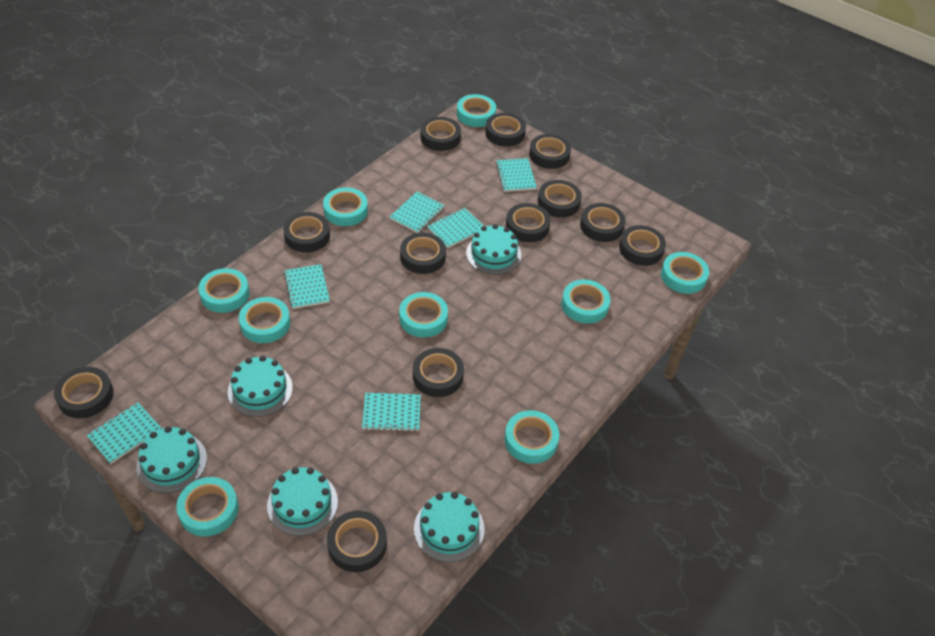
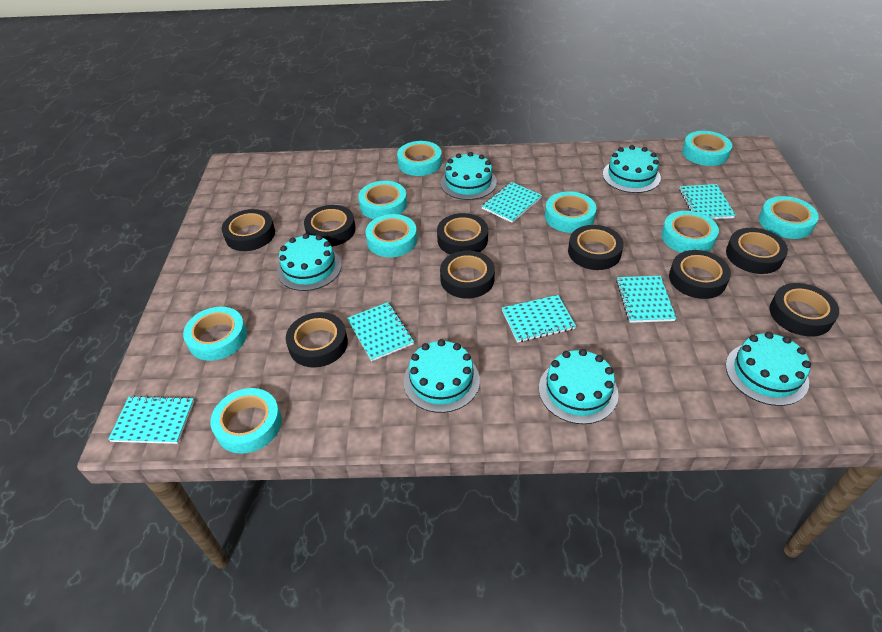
black tape: [54,367,114,418] [283,212,330,253] [327,511,387,572] [400,233,446,274] [413,348,464,397] [420,117,461,151] [485,113,526,147] [506,203,551,242] [529,134,571,169] [538,180,582,218] [580,203,626,242] [619,225,666,266] = 12 -> [222,209,275,251] [286,312,348,368] [304,205,356,246] [437,213,488,255] [440,251,495,298] [568,225,624,270] [669,250,731,299] [726,228,788,274] [769,283,839,337] = 9
turquoise cake: [136,426,207,493] [228,356,293,417] [267,467,338,536] [414,492,485,562] [466,224,522,275] = 5 -> [277,233,342,291] [403,339,480,413] [441,152,497,200] [539,349,619,424] [603,145,661,193] [726,332,811,406] = 6

